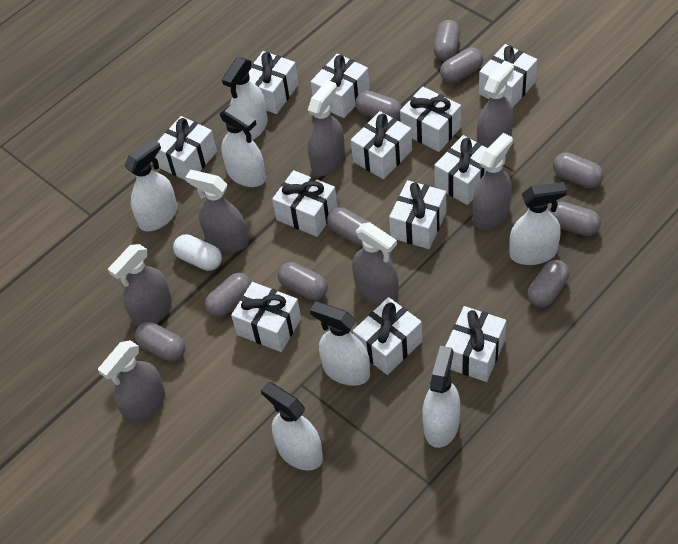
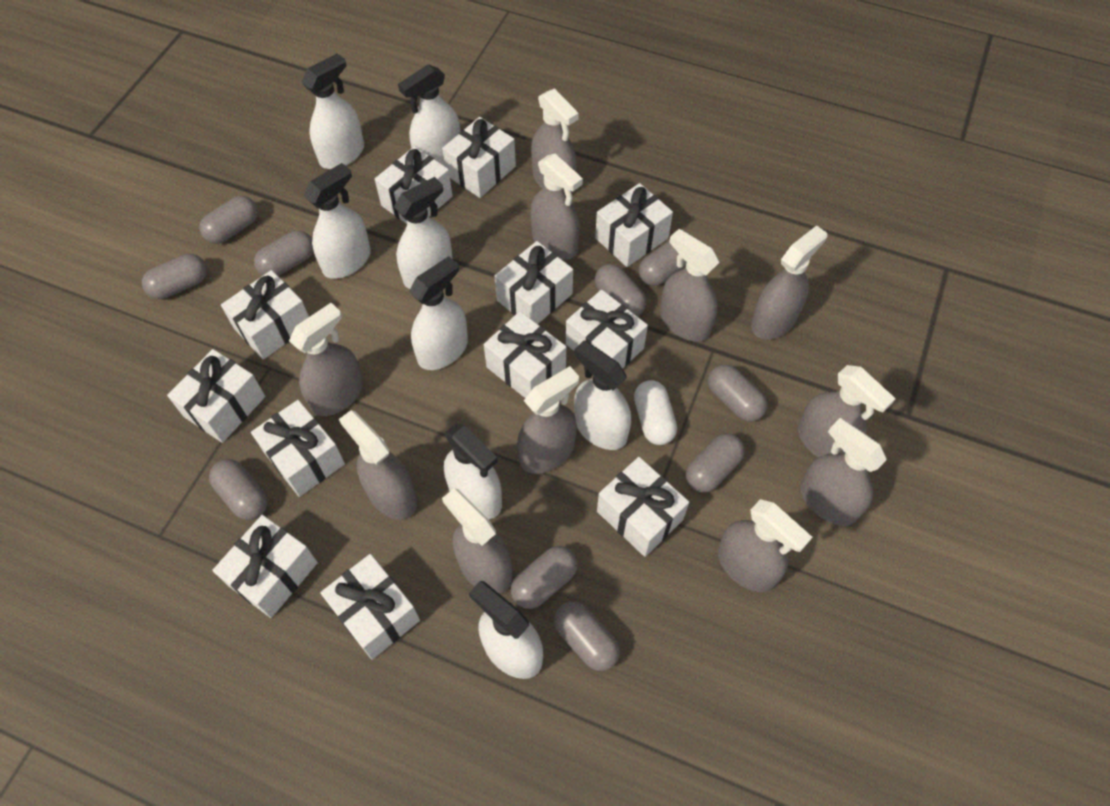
grey spray bottle: [98,340,165,424] [108,244,172,327] [185,170,248,252] [308,80,345,176] [352,222,398,305] [473,133,513,230] [477,61,514,148] = 7 -> [289,303,363,416] [339,410,417,520] [442,488,512,594] [517,366,579,474] [531,88,579,193] [531,154,583,260] [660,229,719,341] [718,499,812,592] [751,225,827,340] [798,365,896,457] [800,418,887,526] = 11
white spray bottle: [124,138,177,231] [220,105,266,187] [222,57,268,140] [261,382,323,470] [310,301,370,386] [422,346,460,448] [509,182,567,265] = 7 -> [302,53,364,169] [304,163,371,279] [394,177,453,289] [398,64,460,166] [409,256,468,370] [444,423,502,519] [469,581,543,679] [574,340,631,450] = 8

